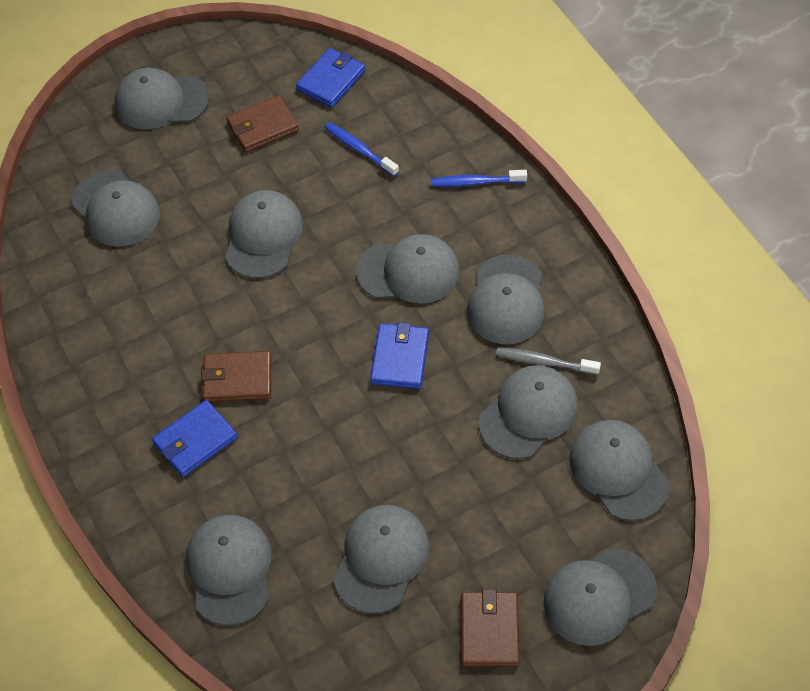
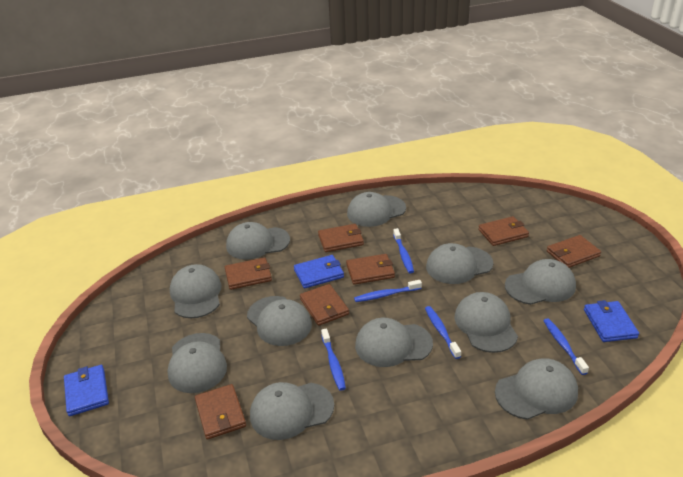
blue toothbrush: [325,122,399,176] [430,170,527,187] = 2 -> [321,329,346,391] [354,280,422,302] [393,228,414,273] [425,306,461,359] [543,318,589,375] = 5
brown wallet: [201,351,271,402] [226,95,299,152] [461,589,520,667] = 3 -> [195,384,246,440] [225,257,272,290] [300,284,349,326] [318,224,364,252] [346,254,395,285] [478,216,529,246] [547,235,601,268] = 7
grey cap: [71,170,160,247] [115,68,210,129] [186,515,271,626] [225,190,303,278] [333,505,429,614] [356,234,460,303] [467,255,544,344] [479,365,578,459] [544,548,657,646] [569,420,670,521] = 10 -> [168,333,227,393] [170,264,221,318] [226,222,290,260] [247,296,312,346] [250,382,334,440] [347,192,406,227] [355,318,433,367] [426,243,493,284] [454,292,518,353] [495,358,578,420] [505,259,576,305] = 11
grey toothbrush: [496,347,601,375] = 1 -> none = 0

